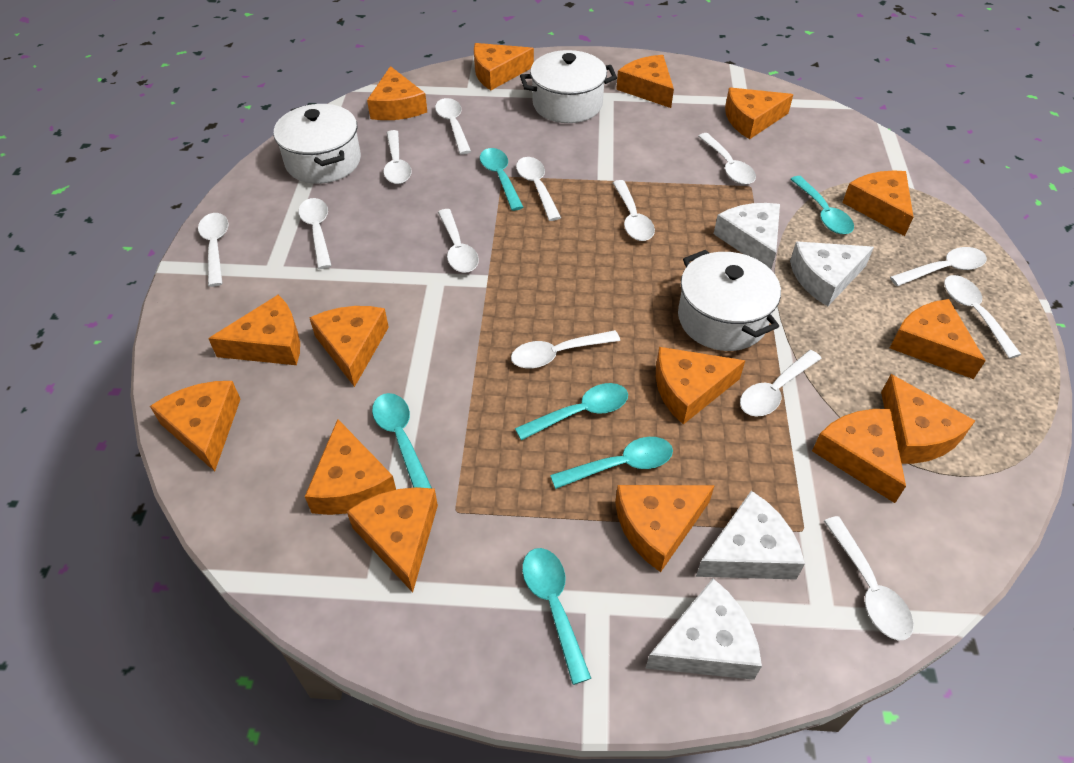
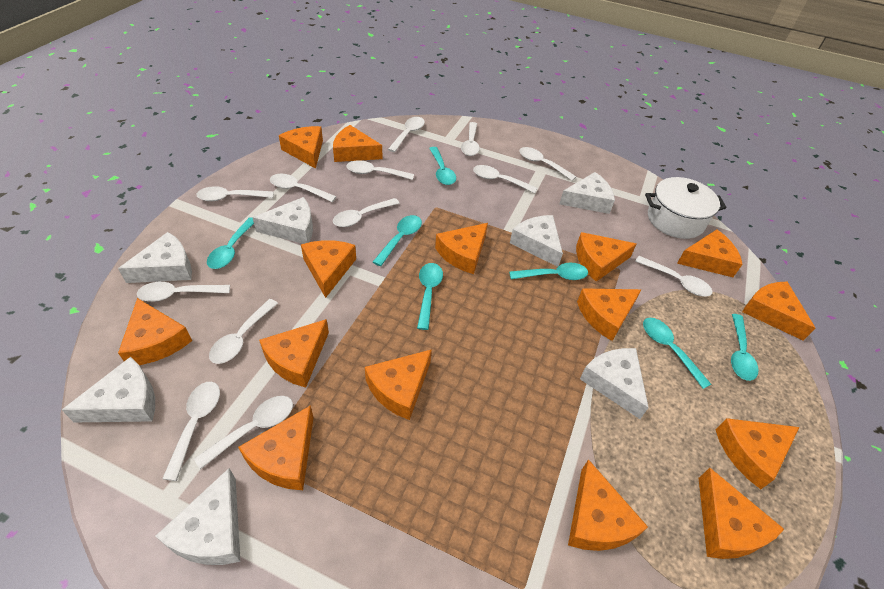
turquoise spoon: [372,393,432,488] [480,148,523,211] [515,383,628,440] [522,548,591,685] [550,437,673,489] [790,176,854,234] = 6 -> [207,217,254,269] [373,215,422,266] [417,263,443,330] [429,147,456,185] [509,263,588,280] [643,318,711,389] [731,314,758,381] = 7
white cheese: [646,578,762,680] [696,491,805,580] [714,203,780,269] [790,242,874,306] = 4 -> [62,357,155,422] [118,232,192,283] [155,468,240,565] [252,197,313,244] [510,215,563,267] [559,172,615,214] [580,348,649,419] = 7
white pot: [274,104,361,184] [520,50,617,123] [678,250,781,351] = 3 -> [645,177,726,239] = 1

